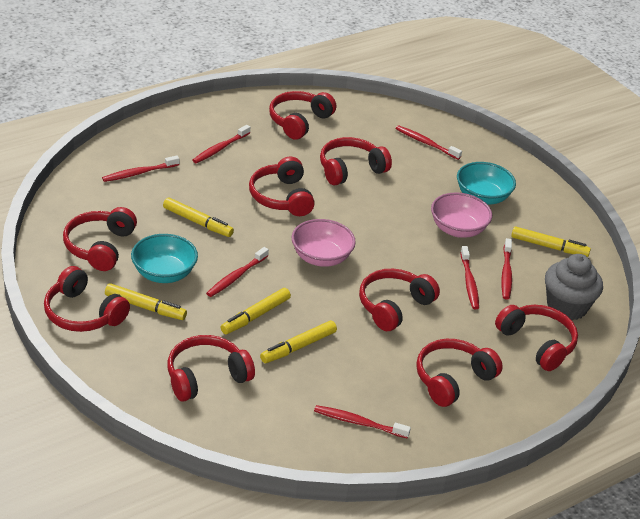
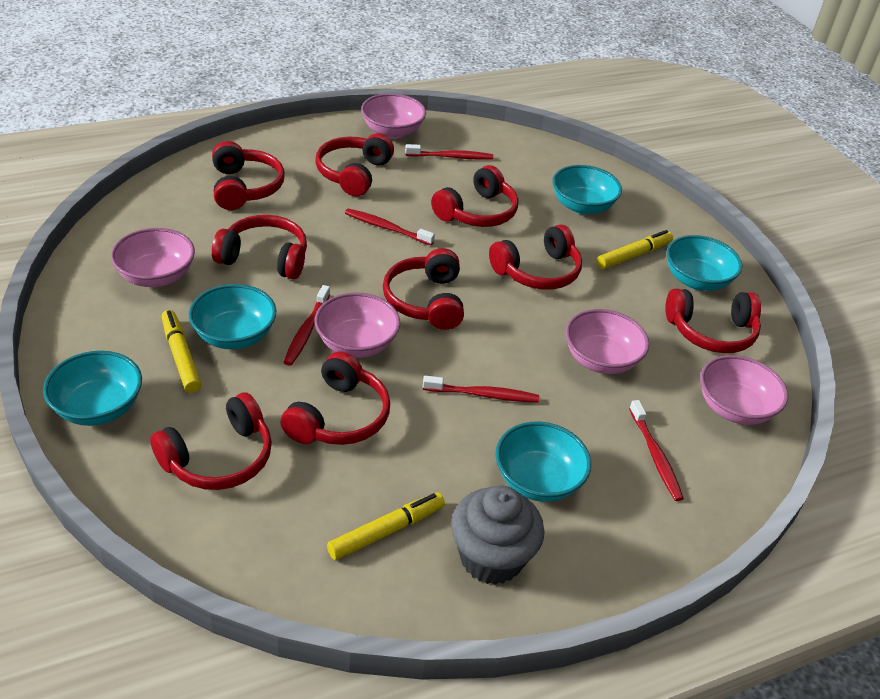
pink bowl: [291,219,356,267] [431,192,492,238] = 2 -> [111,228,195,287] [315,293,400,358] [361,93,426,139] [565,309,649,374] [700,355,788,425] = 5
red toothbrush: [102,156,179,182] [193,125,250,163] [206,247,269,297] [314,405,411,439] [395,125,462,160] [460,246,479,309] [501,238,512,300] = 7 -> [283,285,330,366] [345,209,435,245] [405,144,493,160] [423,376,539,403] [629,400,684,501] = 5
turquoise bowl: [131,234,198,283] [457,162,516,205] = 2 -> [43,351,142,426] [189,284,277,349] [495,422,591,502] [553,165,622,215] [666,235,742,291] = 5
yellow marker: [105,283,187,320] [163,198,234,237] [221,288,291,334] [260,321,337,363] [511,226,591,257] = 5 -> [162,310,201,393] [327,492,445,560] [597,230,673,269] = 3

